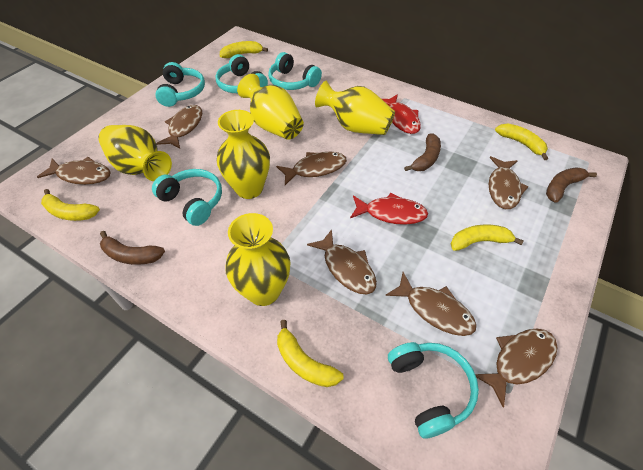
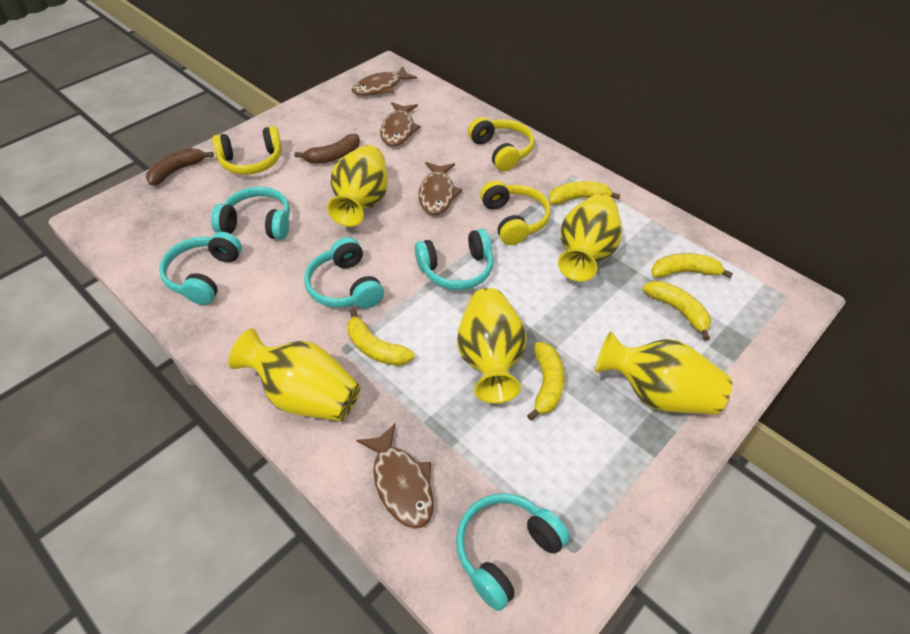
brown banana: [100,231,165,265] [404,133,441,171] [546,167,597,203] = 3 -> [146,148,214,186] [295,134,360,164] = 2
brown fish: [37,157,111,185] [156,105,202,149] [276,152,347,185] [307,229,377,294] [385,272,477,336] [475,328,558,408] [489,156,528,209] = 7 -> [352,66,417,96] [356,424,434,529] [380,102,421,146] [419,162,462,215] = 4
red fish: [350,193,428,225] [382,94,421,134] = 2 -> none = 0
yellow headphones: none = 0 -> [212,126,282,175] [468,117,535,171] [480,180,551,245] = 3

